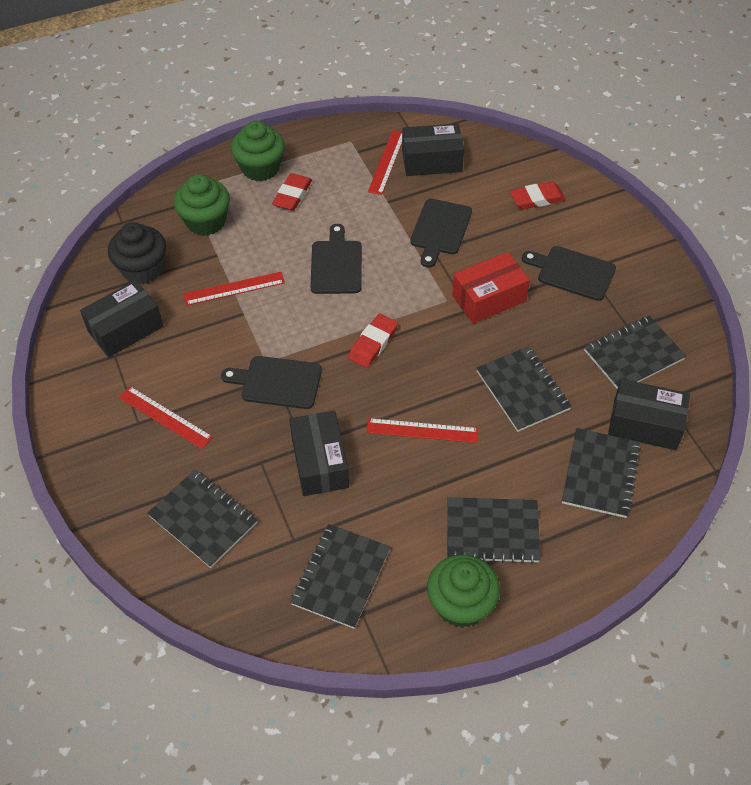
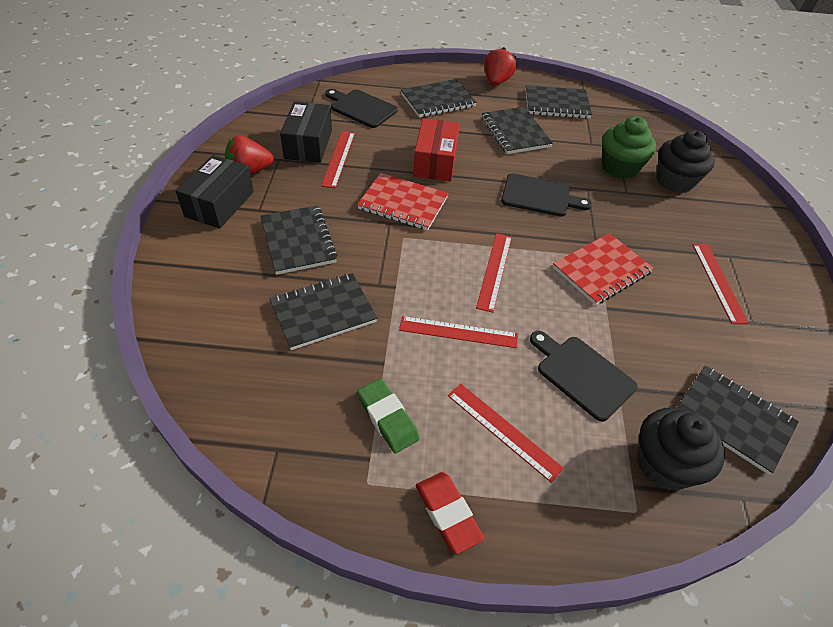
black box: [80,280,163,357] [289,411,349,496] [402,124,464,176] [608,379,690,450] = 4 -> [176,155,254,229] [280,101,332,163] = 2
black cupcake: [108,222,166,285] = 1 -> [637,407,725,491] [656,130,715,193] = 2
black cutting board: [221,356,322,409] [310,224,362,294] [410,198,472,268] [522,246,616,301] = 4 -> [325,89,398,128] [501,173,592,217] [530,331,638,422] = 3
green cupcake: [174,174,230,236] [231,121,285,181] [427,554,500,628] = 3 -> [602,116,656,179] = 1
green eraser: none = 0 -> [357,379,420,453] = 1
red eraser: [272,173,312,211] [348,314,398,368] [510,182,566,209] = 3 -> [416,472,485,555] = 1
red notebook: none = 0 -> [357,173,448,230] [553,233,654,305] = 2
red ruler: [119,386,213,449] [183,272,285,306] [366,418,479,443] [368,130,402,195] = 4 -> [321,131,355,188] [399,316,518,348] [448,384,564,482] [476,233,512,313] [693,244,749,324] = 5
red strawberry: none = 0 -> [225,135,274,175] [484,47,517,86] = 2

